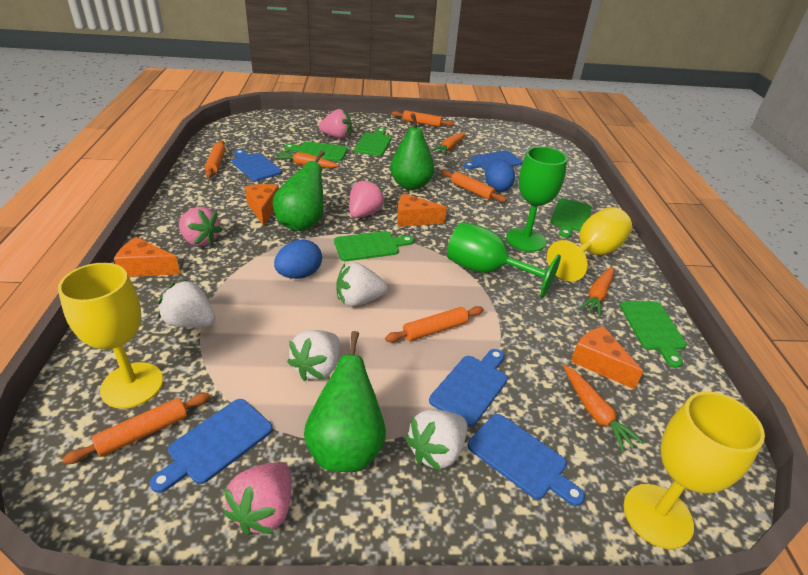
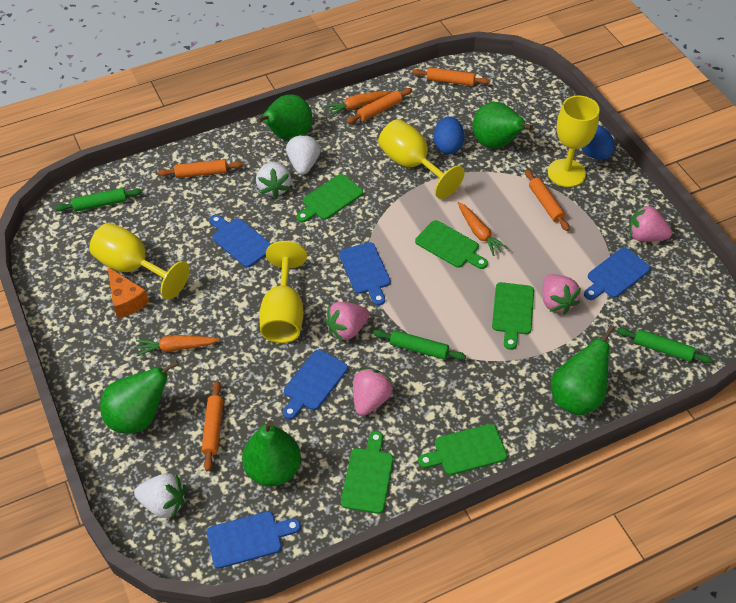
green goblet: [447,222,561,298] [506,147,567,252] = 2 -> none = 0
green pear: [273,150,325,231] [304,331,386,472] [390,113,435,190] = 3 -> [100,360,179,433] [242,420,301,486] [257,95,312,141] [473,102,533,149] [551,325,615,416] = 5
green rolling pin: none = 0 -> [55,188,143,212] [373,330,466,360] [617,328,713,363] = 3
orange carrot: [274,151,339,168] [431,132,466,155] [563,365,644,452] [579,266,614,317] = 4 -> [136,335,220,356] [325,91,391,117] [458,202,508,256] = 3
orange cheese: [114,237,180,277] [245,184,279,226] [397,194,447,227] [571,326,643,390] = 4 -> [108,267,149,319] = 1
white strawberry: [158,279,216,328] [287,330,340,381] [336,262,387,307] [405,409,468,471] = 4 -> [134,473,186,518] [256,161,291,198] [286,134,321,175] = 3
yellow goblet: [58,263,163,409] [547,207,632,282] [623,392,765,549] = 3 -> [89,223,189,300] [259,241,307,343] [378,119,465,199] [548,95,599,187] = 4

